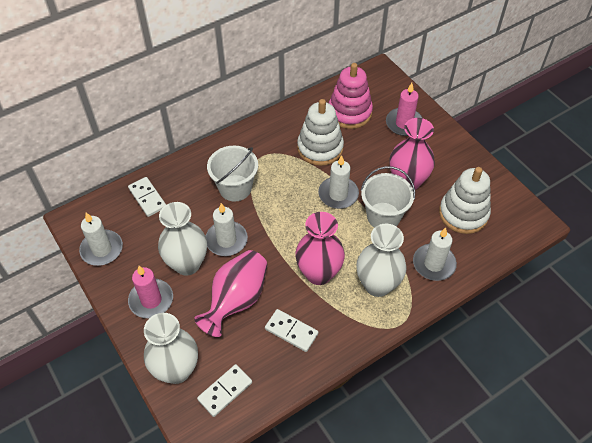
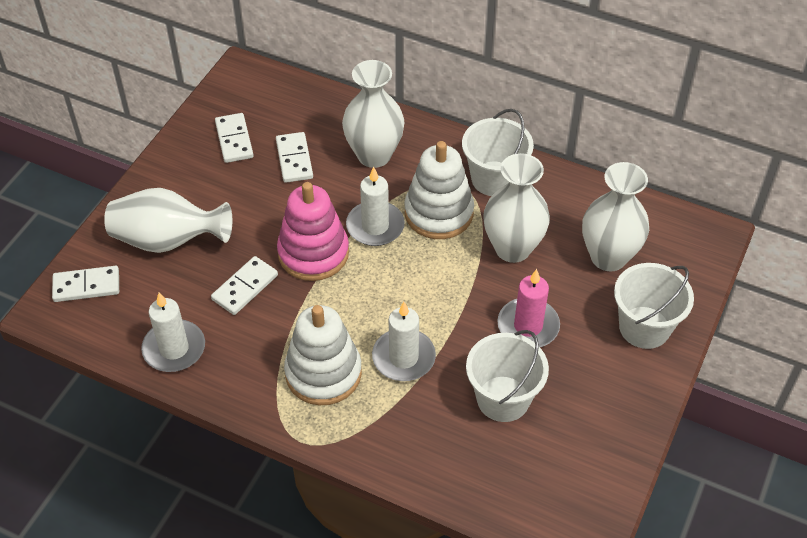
pink candle: [128,266,173,318] [386,83,422,136] = 2 -> [497,269,560,347] = 1
pink vase: [194,250,268,337] [295,212,345,285] [390,118,435,190] = 3 -> none = 0
white bucket: [207,146,258,202] [361,166,415,228] = 2 -> [462,109,534,196] [466,330,549,422] [614,263,694,349] = 3
white candle: [79,213,123,266] [206,203,248,256] [318,155,359,209] [413,227,457,281] = 4 -> [141,293,205,372] [346,167,405,246] [372,302,436,381] = 3
white domino: [128,177,166,217] [197,364,252,417] [265,309,319,352] = 3 -> [52,266,119,302] [211,256,278,315] [215,113,254,163] [276,132,313,183] = 4
white vase: [144,313,198,384] [158,202,207,276] [356,224,407,297] = 3 -> [104,188,232,253] [342,60,405,168] [483,153,550,263] [582,162,649,271] = 4

